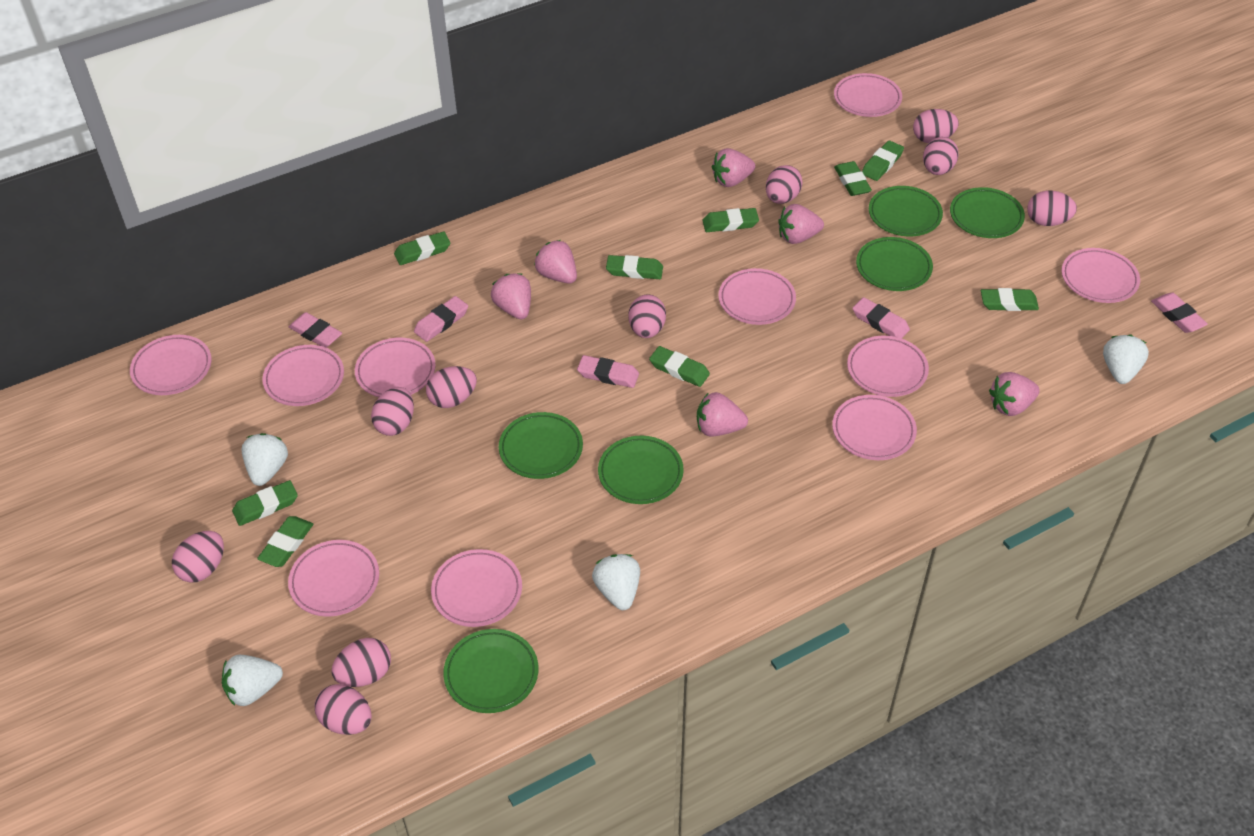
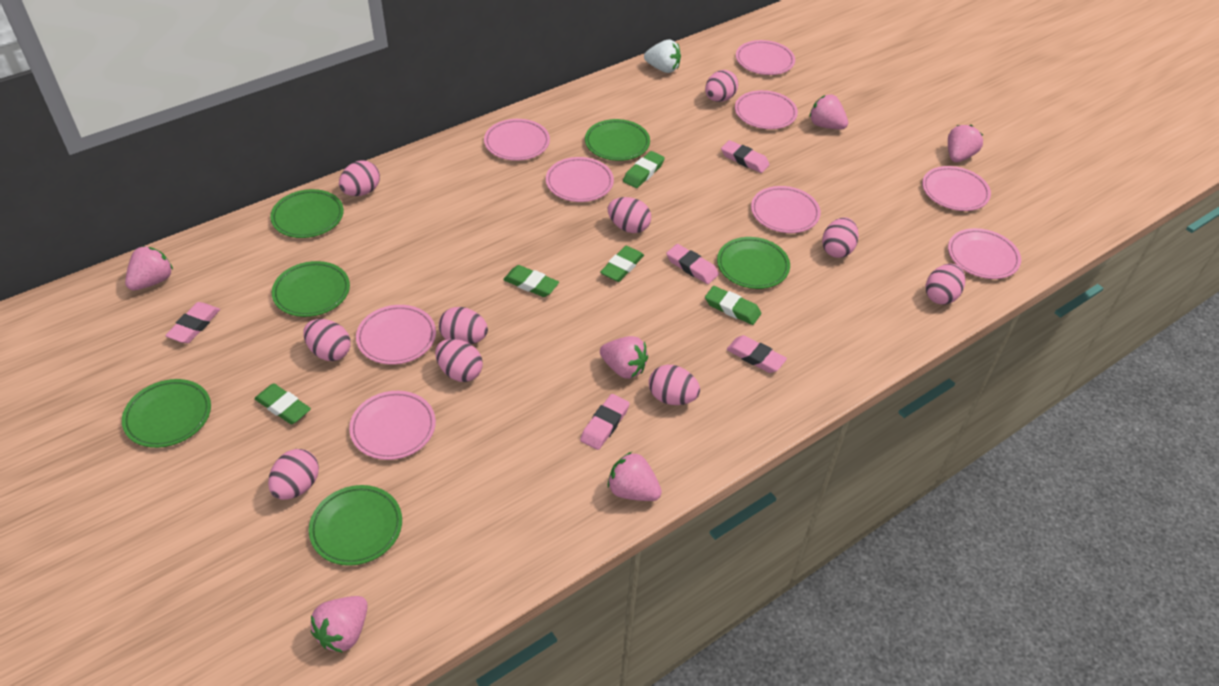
green eraser: [232,480,298,526] [257,516,313,567] [394,231,450,265] [606,255,663,279] [649,346,710,387] [702,208,759,232] [834,161,872,196] [862,140,904,181] [981,288,1039,311] = 9 -> [254,383,311,424] [503,265,559,297] [600,246,644,282] [623,151,665,188] [705,286,761,325] = 5
pink plate: [130,335,212,395] [262,345,344,406] [288,540,379,617] [355,338,436,397] [431,549,522,627] [718,268,796,325] [832,395,917,460] [834,73,902,117] [847,336,929,397] [1061,248,1140,303] = 10 -> [349,391,436,460] [356,305,436,365] [484,119,550,161] [546,157,614,202] [735,90,798,129] [736,40,795,75] [751,186,821,233] [922,166,991,211] [948,228,1021,279] = 9
white strawberry: [222,655,283,706] [242,433,288,486] [592,554,640,610] [1103,335,1149,384] = 4 -> [644,40,681,73] = 1

